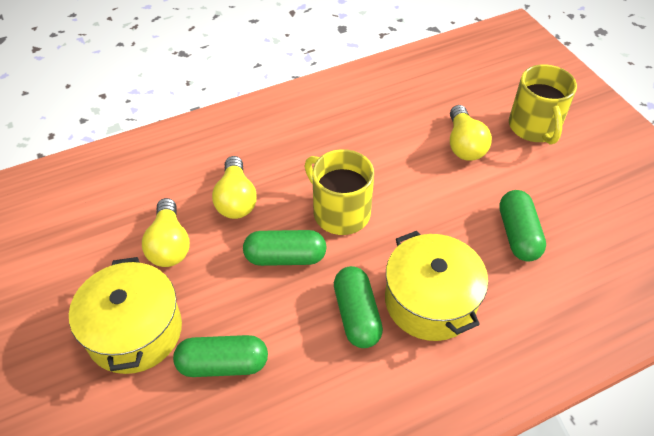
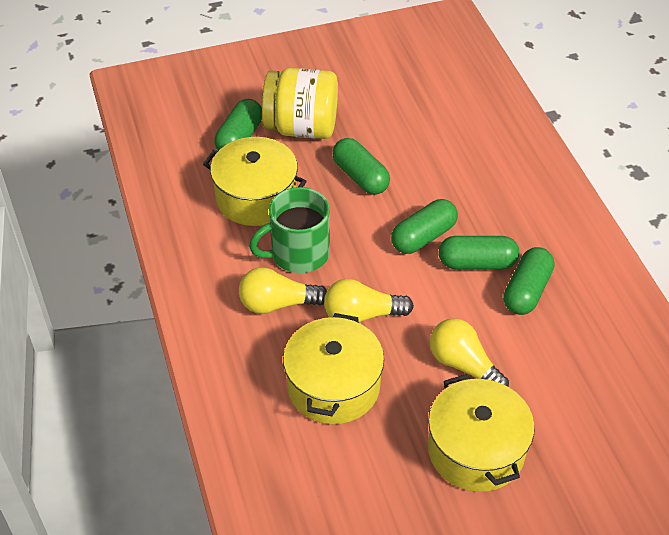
green capsule: [173,335,268,377] [243,230,327,266] [334,266,383,348] [499,190,546,262] = 4 -> [214,99,262,151] [332,138,390,195] [391,199,458,254] [438,236,519,269] [503,247,554,315] = 5
green mug: none = 0 -> [249,187,330,273] = 1
yellow jar: none = 0 -> [262,68,338,139] = 1
yellow mug: [304,149,374,235] [509,64,577,145] = 2 -> none = 0
yellow pot: [69,257,182,374] [385,231,488,341] = 2 -> [203,137,307,226] [283,313,384,424] [428,374,535,492] = 3

